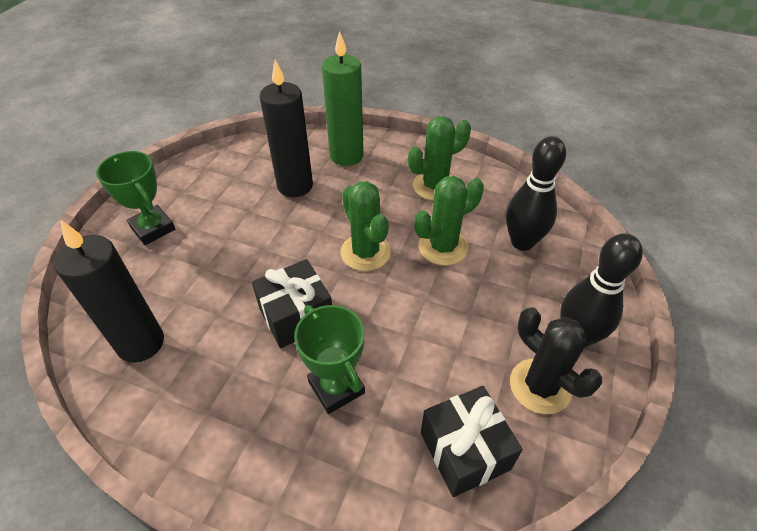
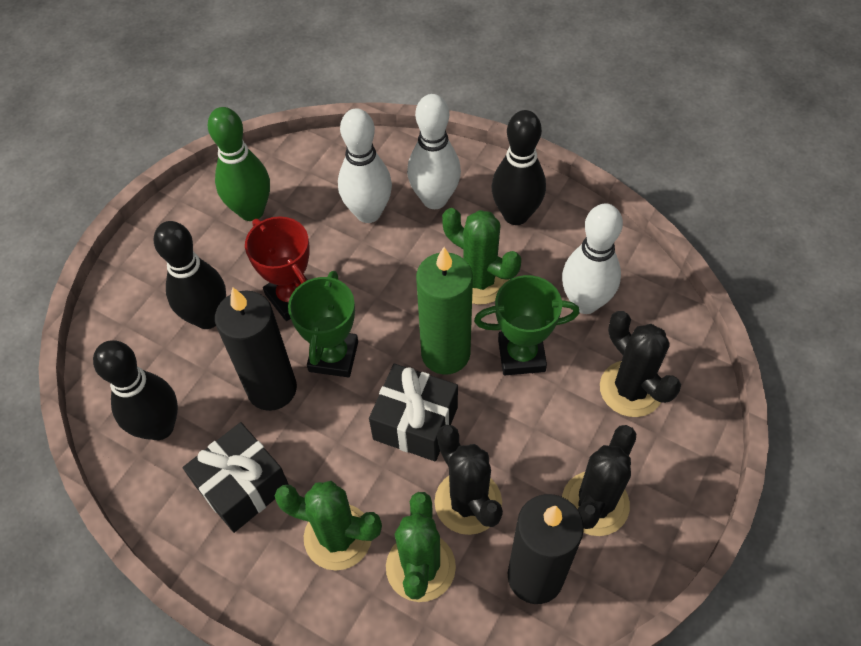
black bowling pin: [506,136,566,251] [560,233,643,348] = 2 -> [93,340,178,440] [154,221,226,329] [492,110,546,225] = 3
black cactus: [510,307,602,414] = 1 -> [434,425,503,535] [562,425,636,536] [600,311,681,417] = 3
green bowling pin: none = 0 -> [208,107,270,221] = 1
red trophy: none = 0 -> [245,216,310,321] = 1
white bowling pin: none = 0 -> [338,108,392,223] [407,94,461,209] [562,204,623,314] = 3

